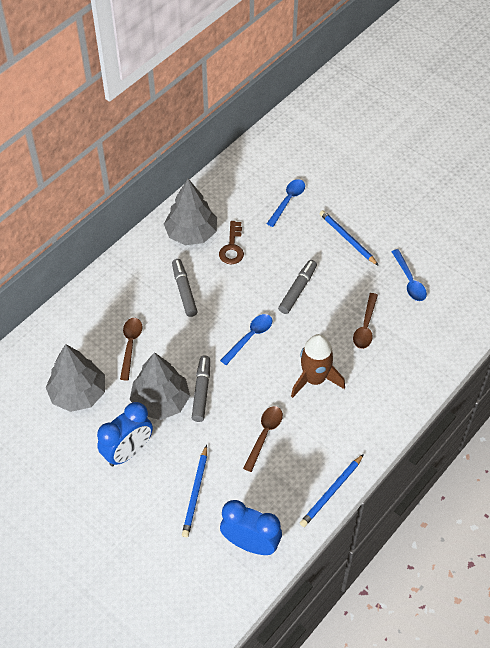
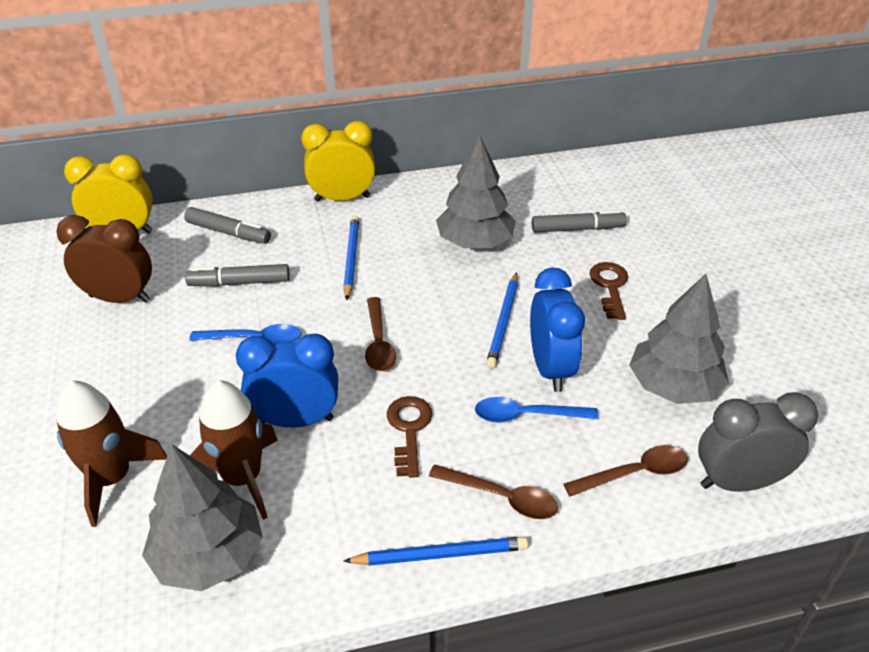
blue spoon: [220,314,273,365] [267,179,305,227] [391,249,427,301] = 3 -> [189,324,302,344] [475,397,598,423] = 2
brown clock: none = 0 -> [56,215,152,303] = 1
brown key: [219,221,244,264] = 1 -> [387,396,432,478] [589,262,628,320] = 2
brown rocket: [291,334,345,398] = 1 -> [56,381,167,527] [190,380,278,520] = 2
grey clock: none = 0 -> [698,392,818,492] = 1
yellow clock: none = 0 -> [64,154,153,234] [301,121,375,202] = 2

